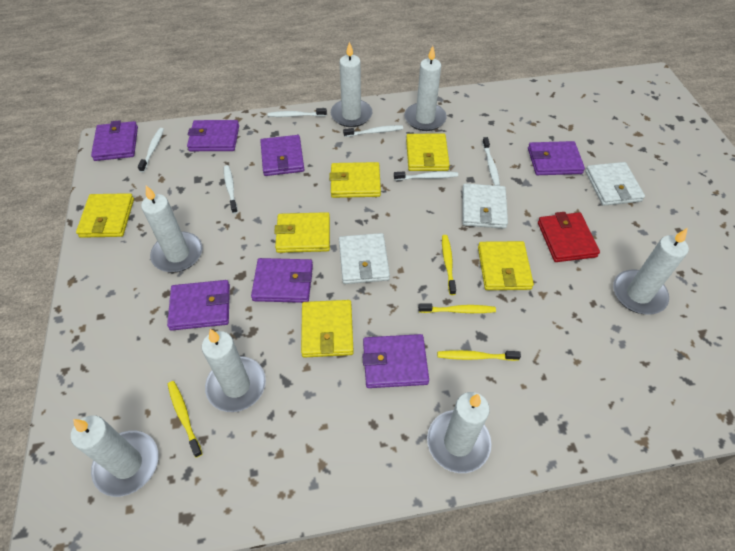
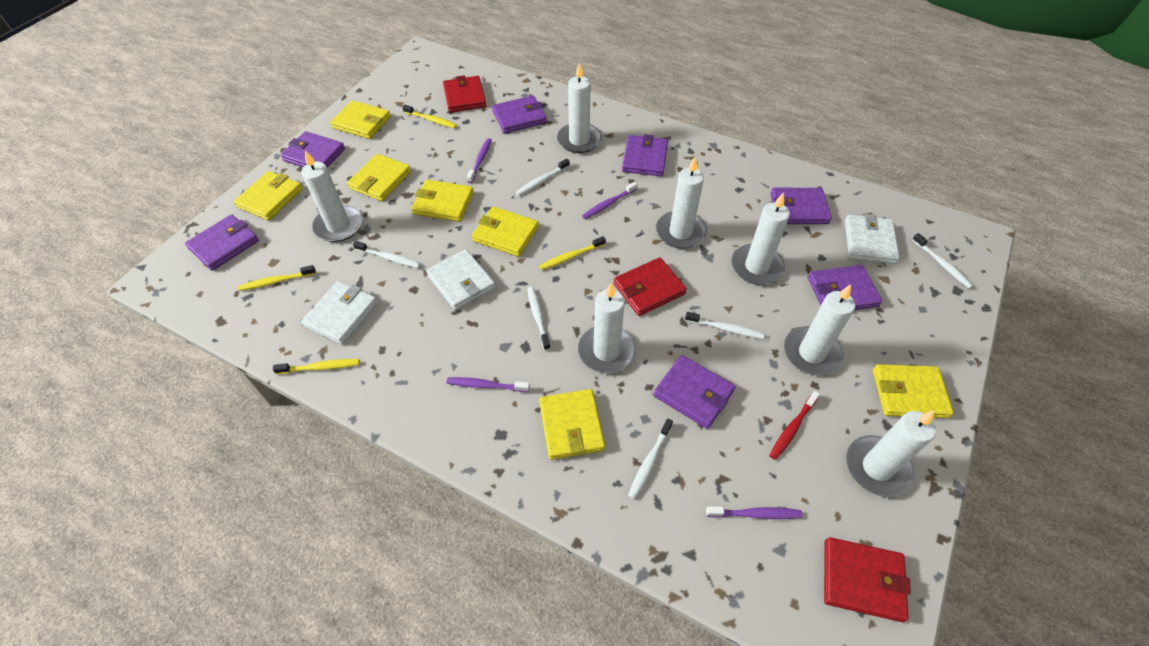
purple toothbrush: none = 0 -> [447,377,530,392] [467,138,492,183] [582,182,638,219] [706,507,803,519] = 4
red toothbrush: none = 0 -> [769,391,820,460] = 1
red wallet: [538,212,600,262] = 1 -> [443,75,486,113] [614,257,687,316] [824,537,911,622] = 3
yellow wallet: [76,193,134,238] [274,212,330,253] [301,300,354,358] [329,162,381,198] [406,134,450,171] [478,241,534,290] = 6 -> [234,171,303,221] [330,100,391,139] [347,154,411,201] [411,180,474,222] [472,206,539,257] [539,389,605,460] [873,364,954,418] = 7

